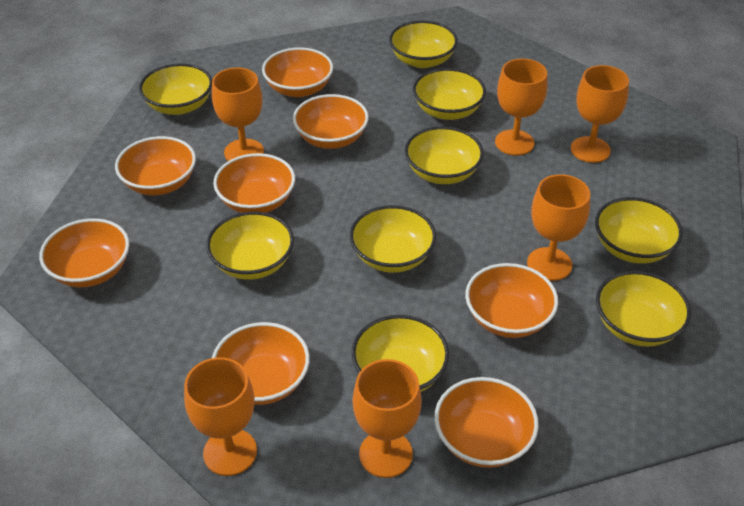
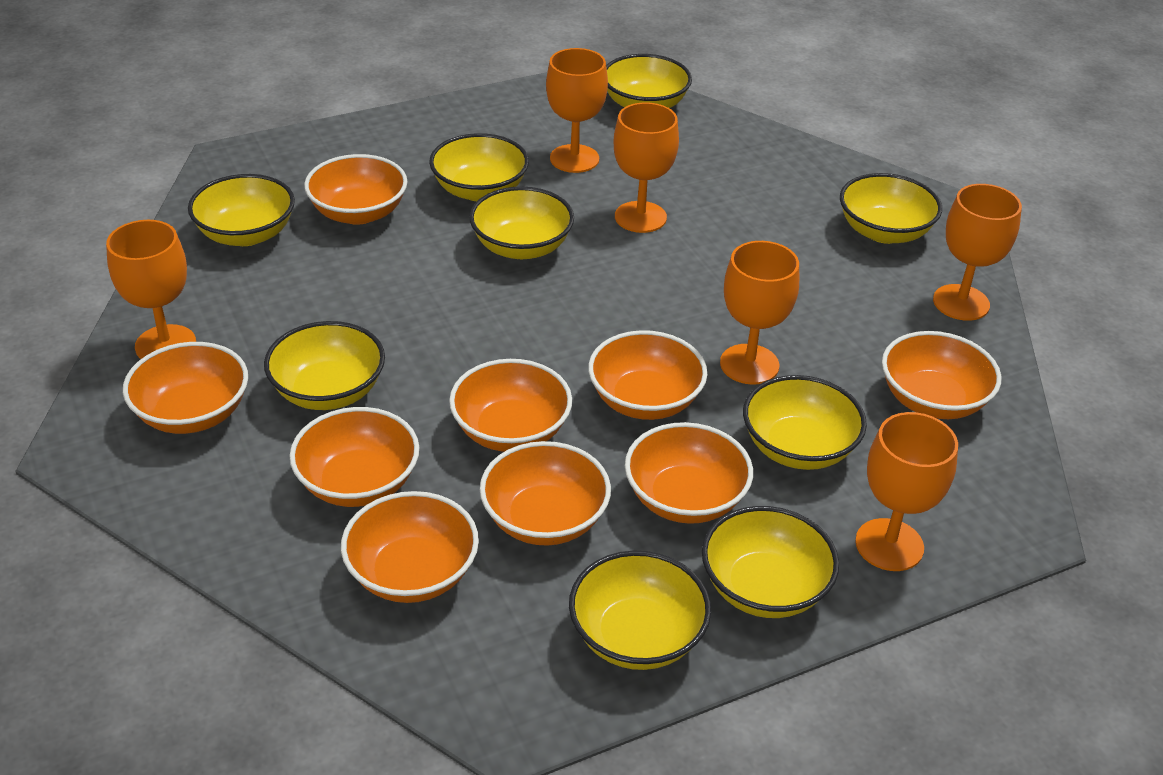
orange bowl: [39,218,129,287] [115,136,196,195] [212,322,310,405] [213,153,295,213] [262,47,333,97] [293,94,369,149] [434,377,539,468] [465,263,558,338] = 8 -> [123,342,248,434] [290,407,419,507] [304,154,407,225] [341,491,479,603] [449,359,572,452] [480,441,611,546] [588,330,707,420] [625,422,753,524] [882,331,1001,419] = 9

